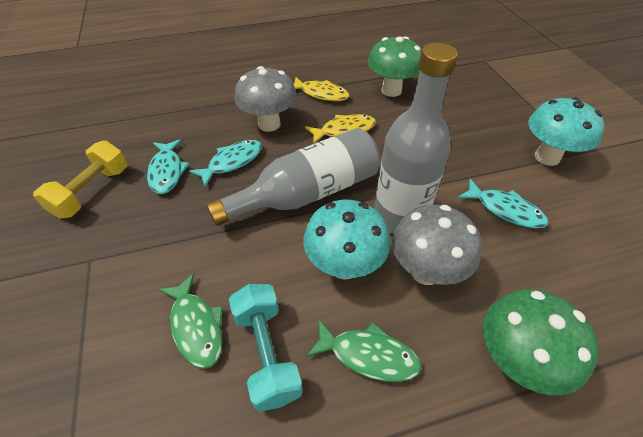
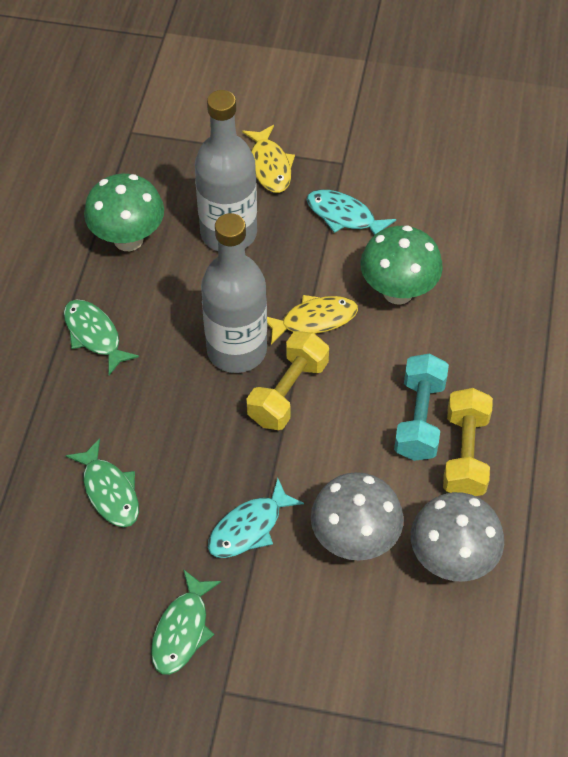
green fish: [158,273,223,369] [306,319,422,382] = 2 -> [64,300,139,375] [66,438,139,527] [151,569,221,675] = 3
turquoise fish: [147,139,189,194] [189,140,262,187] [458,179,548,229] = 3 -> [208,478,304,558] [306,190,396,235] = 2
turquoise mushroom: [303,200,390,280] [528,97,605,166] = 2 -> none = 0
yellow dumbbell: [33,140,127,219] = 1 -> [247,331,329,430] [443,388,493,496] = 2

